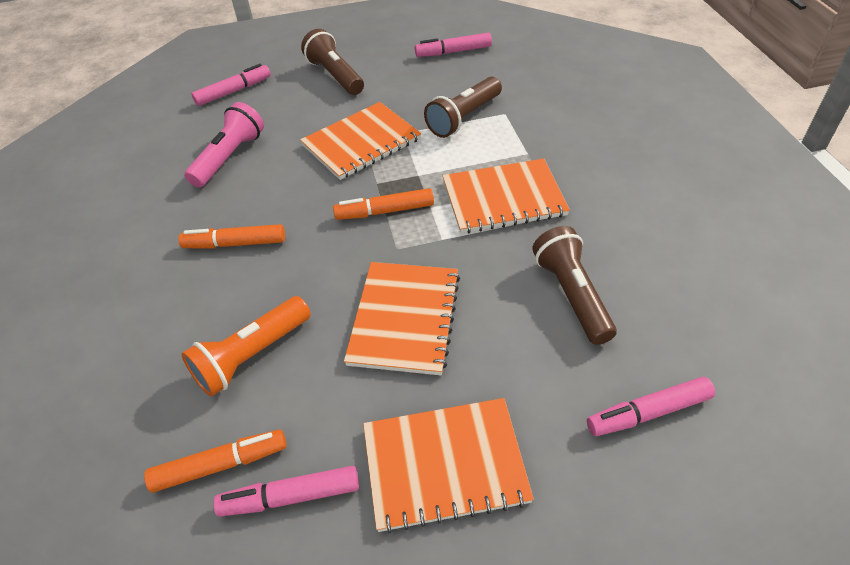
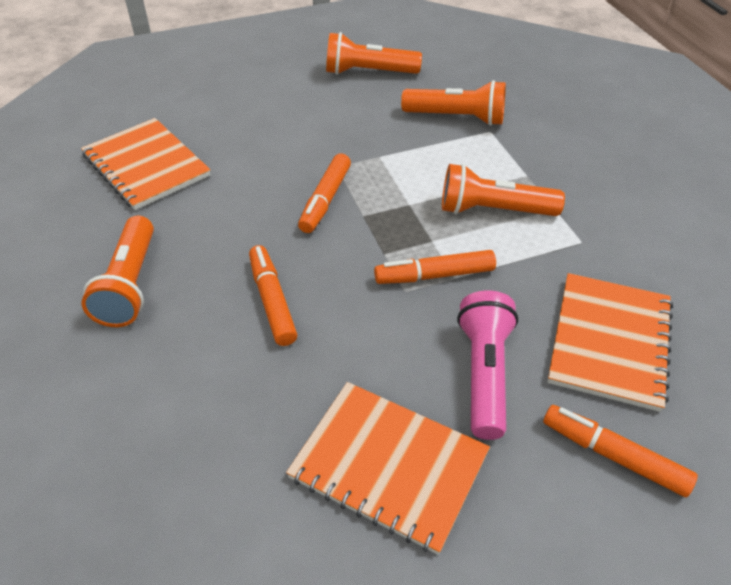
brown flashlight: [301,29,364,95] [424,77,502,138] [532,226,617,345] = 3 -> none = 0
orange flashlight: [181,296,311,397] = 1 -> [81,215,154,327] [326,32,422,75] [401,80,506,126] [442,164,565,216] = 4
orange marker: [144,430,286,493] [178,224,285,249] [333,188,434,220] = 3 -> [249,245,297,346] [298,153,351,233] [374,250,496,284] [543,405,698,497] = 4
orange notebook: [300,102,421,180] [344,262,460,375] [363,398,534,533] [443,159,570,233] = 4 -> [81,118,210,210] [286,382,490,555] [548,273,673,412] = 3
pink marker: [191,64,271,106] [213,466,359,517] [415,33,492,57] [587,377,715,436] = 4 -> none = 0

